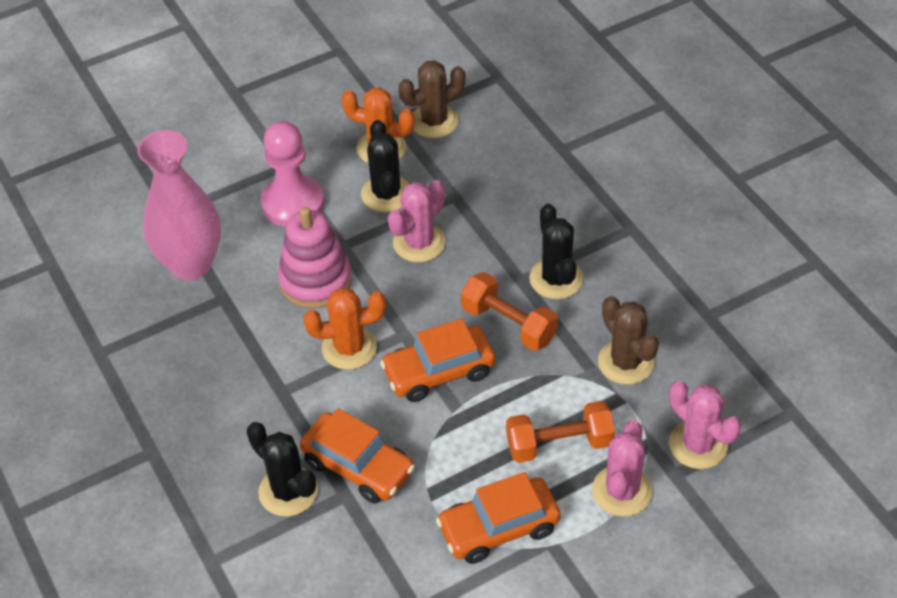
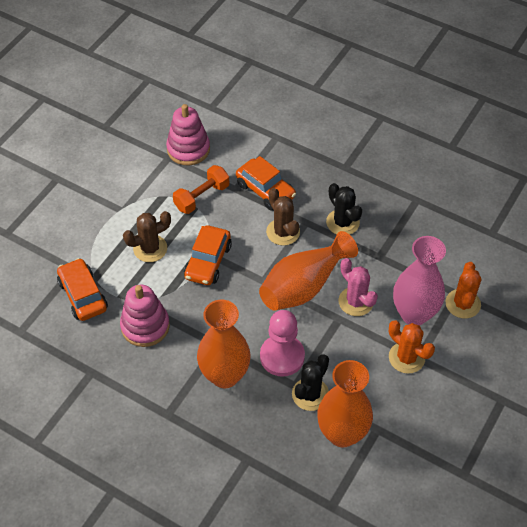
black cactus: [246,422,318,517] [361,120,409,212] [529,203,584,299] = 3 -> [292,354,329,411] [326,183,362,235] = 2
orange dumbbell: [461,272,558,351] [506,401,615,463] = 2 -> [173,165,229,214] = 1
orange vase: none = 0 -> [197,300,251,388] [259,231,358,311] [317,360,373,447] = 3
pink cactus: [388,180,446,262] [592,420,652,517] [669,380,741,469] = 3 -> [339,258,378,316] = 1
pink stacking toy: [278,207,352,308] = 1 -> [120,285,170,347] [166,104,210,166] = 2

